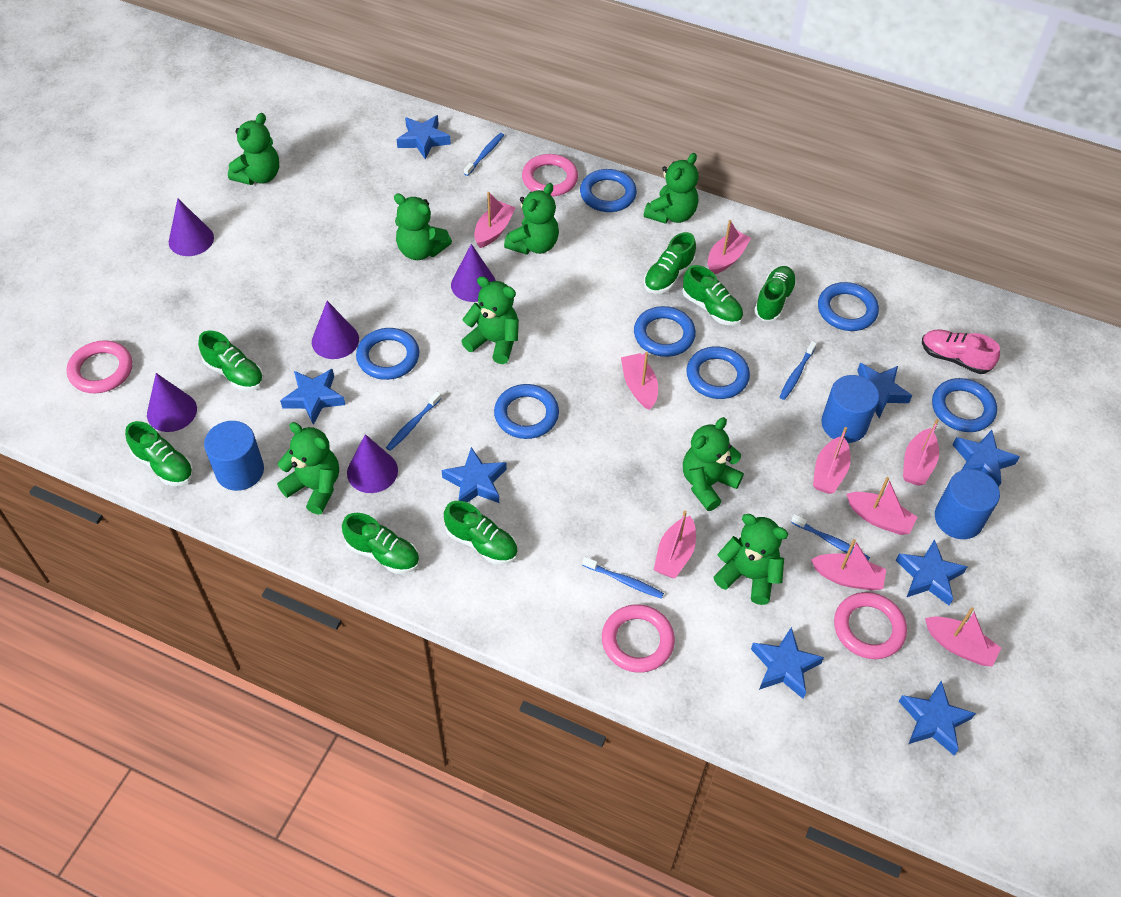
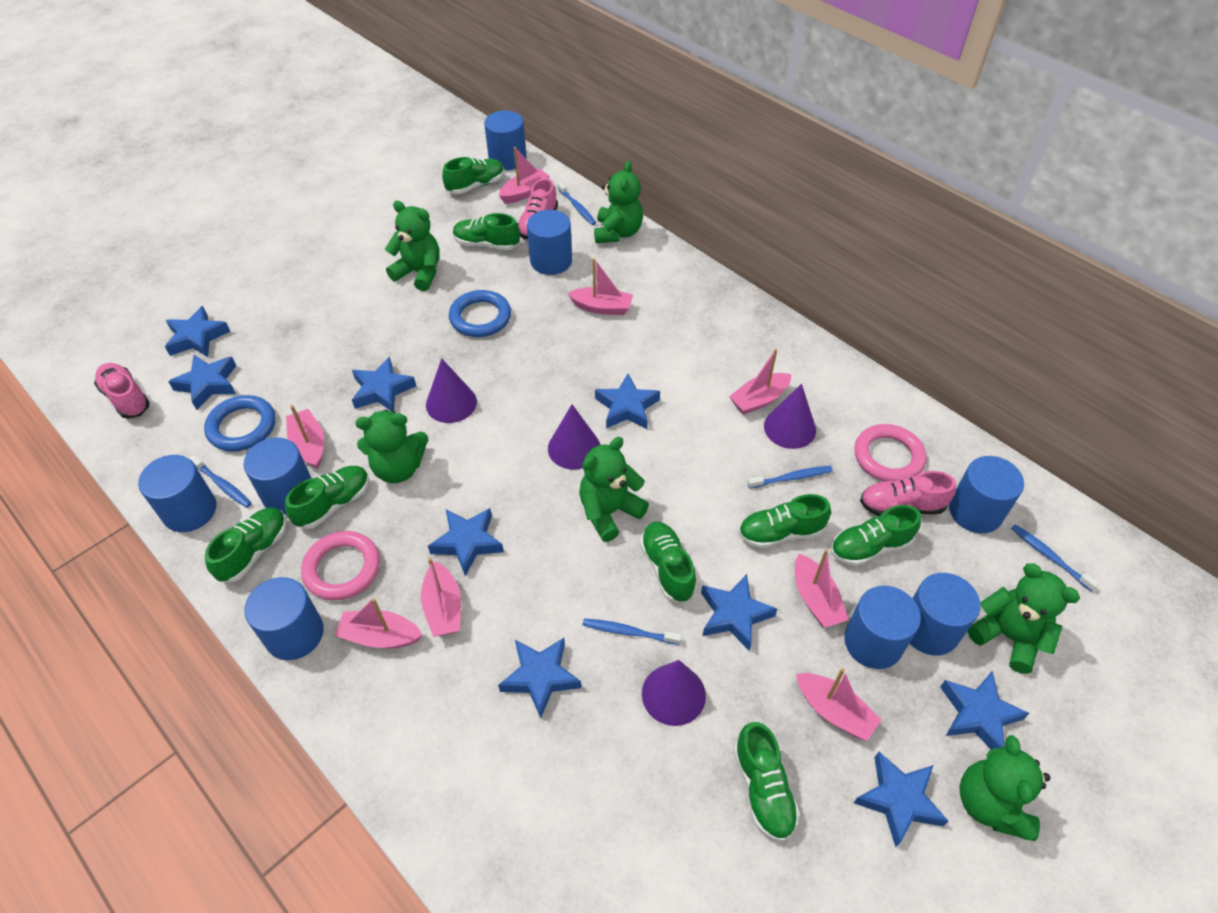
blue cylinder: [204,421,264,491] [821,375,879,443] [935,469,1000,539] = 3 -> [138,455,216,532] [243,437,311,514] [244,577,323,660] [484,111,526,170] [527,210,572,275] [844,586,921,669] [910,573,980,655] [949,456,1024,533] = 8
blue ring: [356,328,419,380] [494,384,559,439] [580,169,637,212] [634,306,696,357] [686,346,750,399] [818,282,879,331] [932,378,997,432] = 7 -> [204,395,276,452] [449,290,511,337] = 2
blue star: [280,369,345,425] [397,115,451,159] [442,447,507,503] [751,627,824,699] [857,363,912,418] [896,539,967,605] [899,681,976,755] [953,430,1020,487] = 8 -> [165,306,230,357] [168,355,236,410] [352,357,416,411] [428,508,504,576] [498,638,581,718] [595,374,660,429] [701,574,777,651] [854,752,949,847] [940,670,1030,749] = 9
green shoe: [125,421,194,486] [198,331,264,391] [342,513,420,574] [444,501,518,565] [644,232,696,294] [682,265,743,325] [754,266,797,321] = 7 -> [205,507,287,582] [285,466,370,529] [442,157,505,194] [453,213,520,251] [640,522,697,603] [734,722,800,842] [738,494,831,548] [831,505,921,566] = 8
green teddy bear: [228,113,279,185] [277,422,339,515] [394,193,452,260] [461,276,519,364] [504,183,559,255] [644,153,699,224] [683,417,744,511] [714,514,788,605] = 8 -> [355,410,428,483] [385,201,440,291] [579,437,649,542] [594,161,643,243] [959,735,1050,841] [968,563,1080,674] = 6
pink boat: [474,192,516,248] [621,352,658,410] [654,510,696,578] [708,220,751,274] [811,539,886,591] [813,427,850,494] [847,477,918,535] [903,419,939,486] [925,607,1001,666] = 9 -> [286,405,324,469] [335,598,423,648] [421,558,461,637] [499,147,550,204] [568,258,633,315] [729,349,791,414] [795,549,849,628] [796,668,882,741] = 8
pink ring: [67,340,132,393] [522,154,578,196] [602,604,675,673] [834,592,907,659] = 4 -> [301,531,380,600] [854,424,927,481] = 2
pink shoe: [922,329,1000,374] = 1 -> [94,363,150,419] [518,178,558,239] [860,471,956,516] = 3
purple cone: [147,373,197,432] [169,198,214,256] [312,301,359,359] [347,434,398,493] [451,244,496,302] = 5 -> [426,358,477,423] [548,405,600,469] [642,660,706,726] [764,384,816,449] = 4

